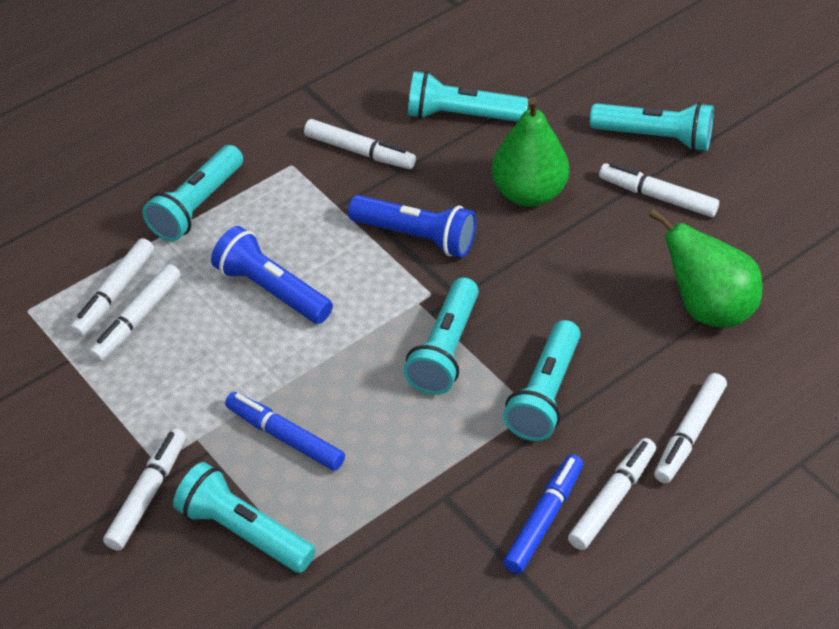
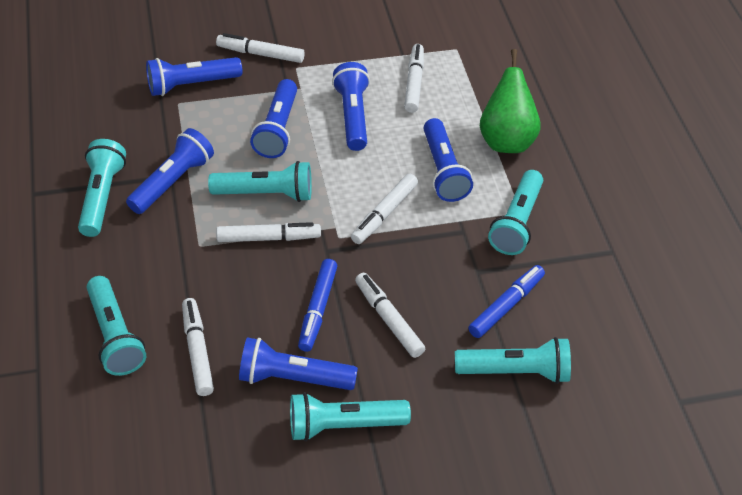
blue flashlight: [211,226,333,324] [348,195,476,257] = 2 -> [126,128,214,214] [146,57,242,96] [239,337,358,390] [250,79,297,158] [332,62,370,151] [424,118,473,202] = 6
green pear: [491,97,569,207] [649,209,763,328] = 2 -> [480,49,541,153] = 1
white marker: [70,238,154,337] [89,264,181,362] [103,428,186,551] [304,119,416,169] [568,438,656,550] [599,163,719,217] [654,373,727,483] = 7 -> [182,298,214,396] [216,33,305,63] [216,222,321,242] [351,174,418,244] [355,273,425,358] [404,44,424,113] = 6

